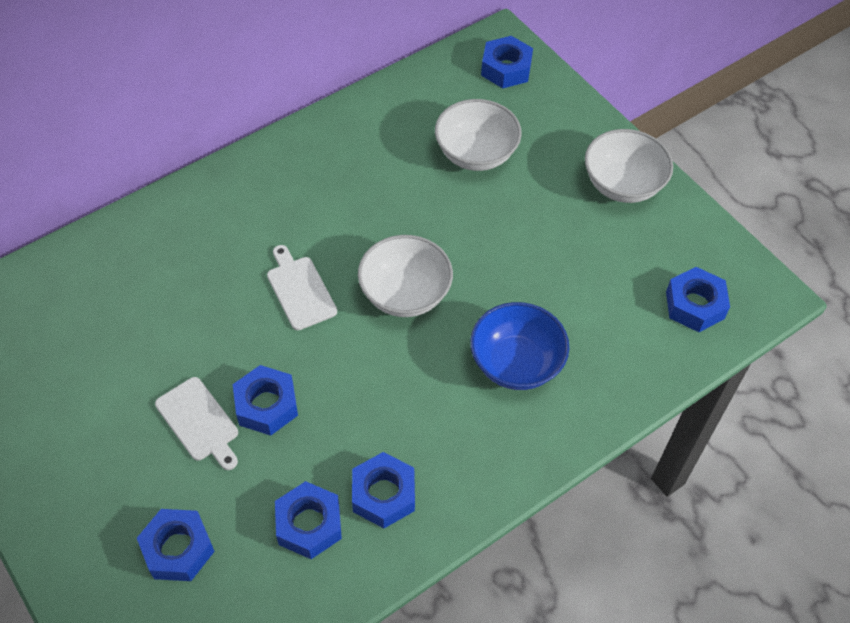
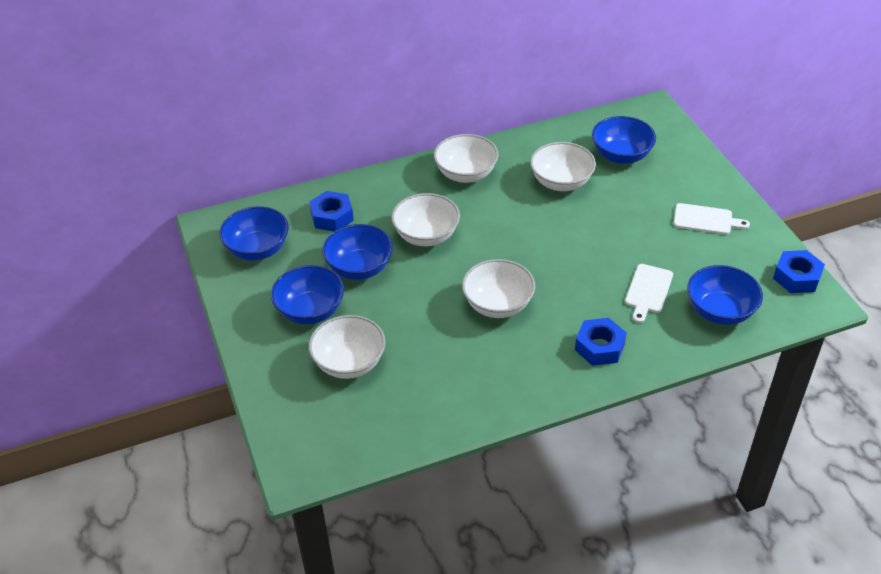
blue bowl: [470,302,569,390] = 1 -> [219,206,289,260] [271,265,344,324] [322,224,393,280] [592,116,656,164] [687,265,763,325] = 5
blue nut: [137,509,215,581] [233,365,298,436] [275,481,342,559] [352,452,415,528] [481,36,533,88] [666,267,730,332] = 6 -> [309,191,354,231] [575,318,627,366] [773,250,825,293] = 3
white bowl: [358,235,453,317] [435,99,522,171] [585,129,673,203] = 3 -> [309,315,386,379] [391,193,460,246] [434,134,498,183] [462,259,535,318] [530,142,596,191] = 5

